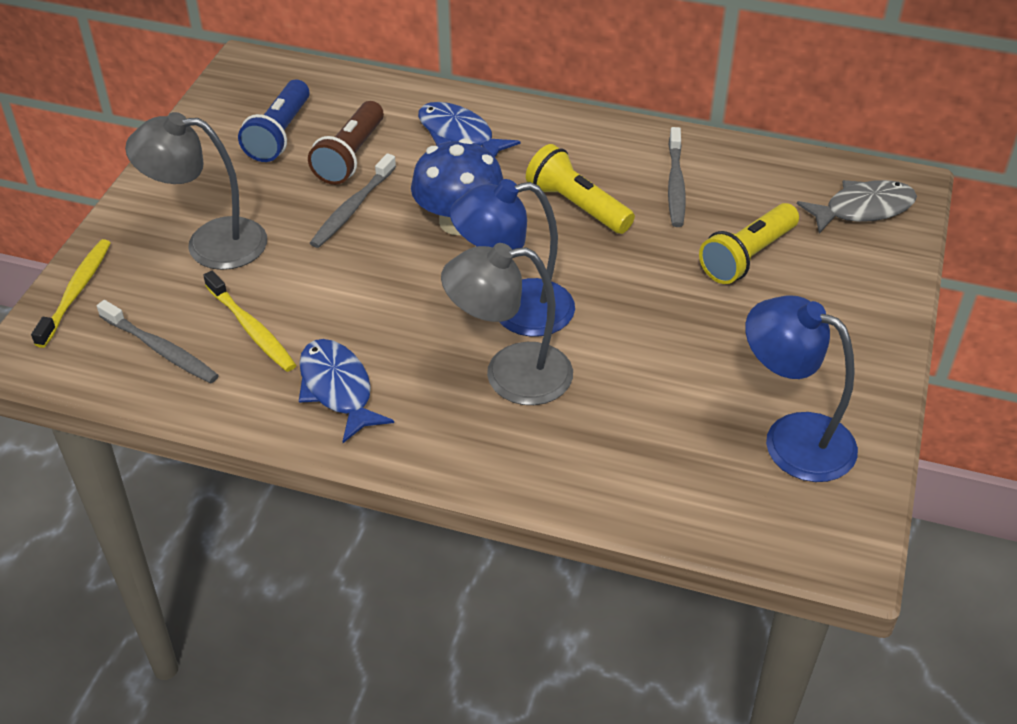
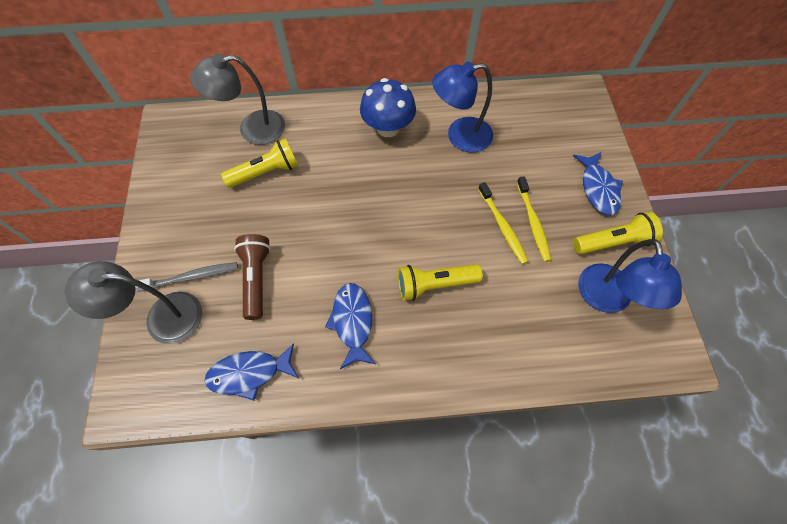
blue fish: [299,339,394,443] [418,102,520,157] = 2 -> [204,343,299,401] [325,283,376,369] [573,152,623,215] = 3
blue flashlight: [238,80,310,162] = 1 -> none = 0
grey fish: [797,180,917,233] = 1 -> none = 0
grey toothbrush: [97,300,219,383] [310,153,396,248] [668,127,686,227] = 3 -> [135,262,238,292] = 1
yellow flashlight: [526,144,635,234] [699,203,799,284] = 2 -> [221,138,298,188] [398,264,483,301] [574,212,663,254] = 3

